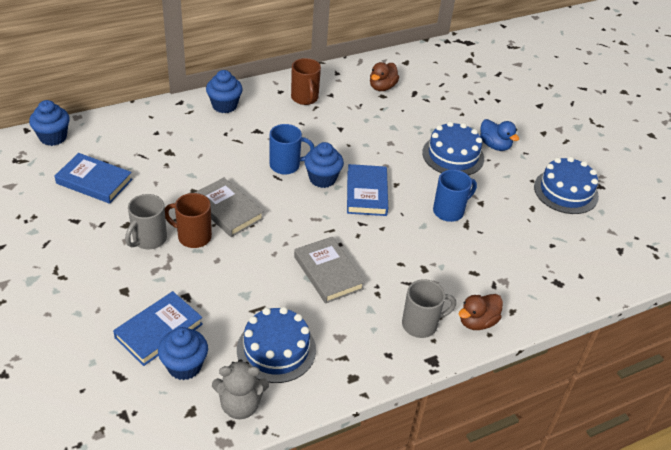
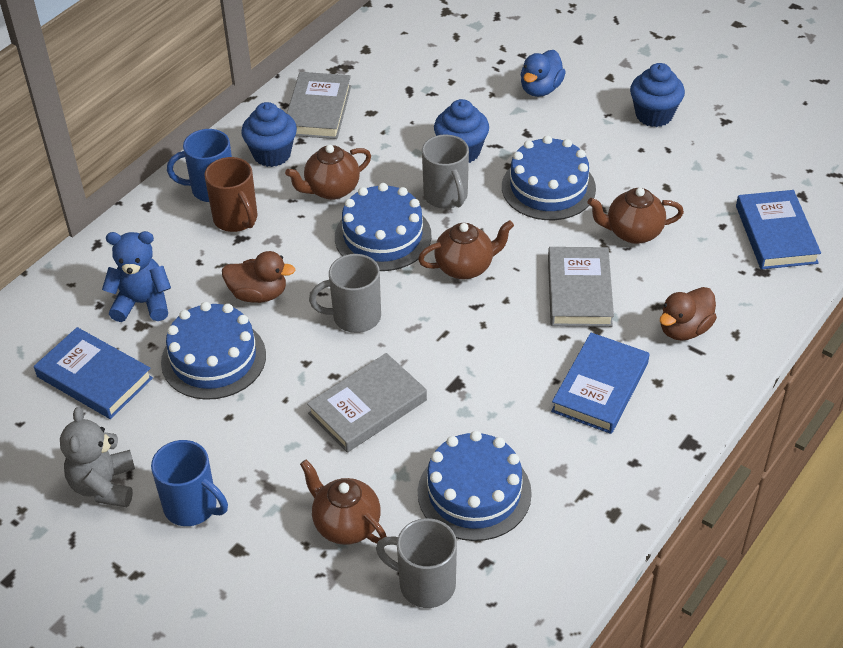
blue cake: [237,307,316,383] [422,121,484,175] [534,157,599,214] = 3 -> [161,302,266,400] [335,183,432,271] [418,431,532,541] [502,136,596,220] = 4
blue cupcake: [29,100,70,146] [158,327,208,380] [206,70,243,113] [304,142,344,188] = 4 -> [241,102,297,167] [434,99,489,163] [630,63,685,127] = 3
blue teddy bear: none = 0 -> [102,231,171,322] = 1
brown mug: [165,193,212,248] [291,58,321,105] = 2 -> [204,157,257,232] = 1
brown teapot: none = 0 -> [285,145,371,200] [300,460,387,545] [418,220,514,279] [588,188,684,244] = 4
grey book: [195,177,264,237] [294,237,365,304] = 2 -> [287,72,351,139] [307,353,427,453] [548,247,614,327] = 3
grey mug: [125,194,167,249] [402,279,456,338] = 2 -> [309,254,381,333] [376,518,457,608] [422,134,469,209] = 3

